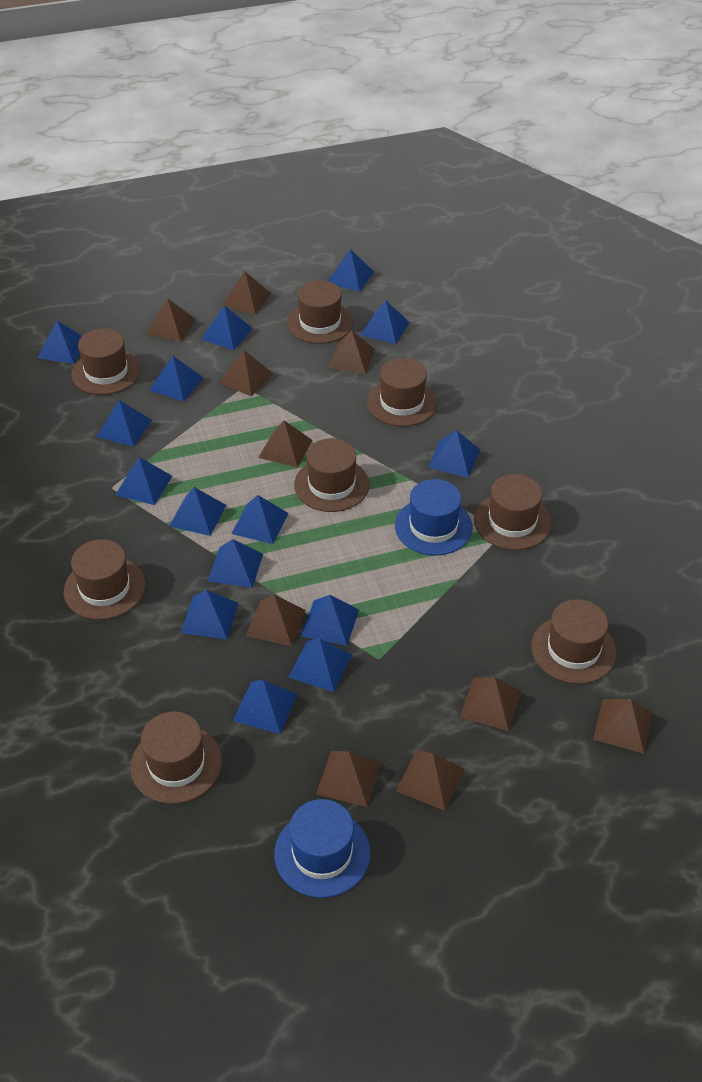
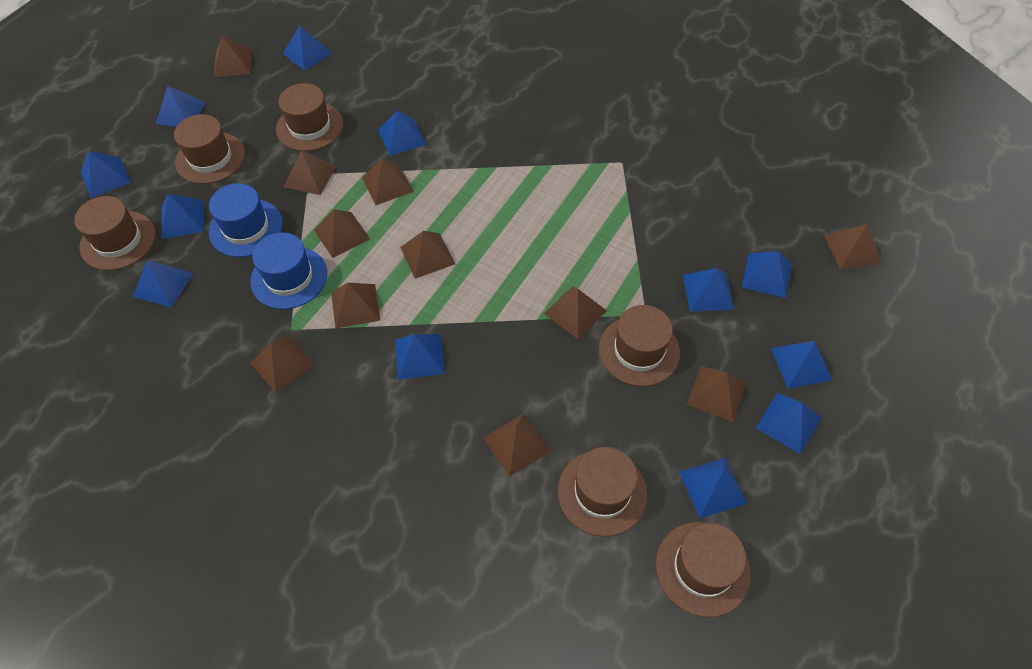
blue pyramid: [38,321,82,364] [96,400,152,447] [115,457,172,505] [149,355,203,402] [169,487,226,536] [181,590,238,639] [201,305,253,350] [208,539,263,588] [231,495,288,544] [233,680,298,734] [288,638,352,692] [301,595,359,646] [328,249,374,292] [361,300,409,344] [428,430,480,478] = 15 -> [81,151,131,198] [133,261,194,308] [156,86,206,127] [161,194,204,239] [283,26,333,71] [378,110,427,156] [395,334,445,380] [679,458,747,519] [683,268,734,312] [742,251,792,298] [756,392,822,455] [771,341,832,389] = 12
brown hat: [64,539,146,620] [71,328,141,395] [130,711,222,804] [287,280,353,344] [294,438,369,512] [367,358,438,427] [474,474,552,550] [531,599,617,684] = 8 -> [74,196,156,270] [174,114,245,184] [276,83,343,151] [558,447,647,537] [599,305,680,386] [656,522,751,617] = 6
brown pyramid: [146,298,196,342] [219,350,273,397] [222,271,272,315] [246,595,306,646] [258,420,312,468] [316,751,381,807] [328,330,375,374] [396,750,464,811] [460,677,521,731] [593,699,653,754] = 10 -> [214,35,252,77] [250,336,315,393] [284,150,336,195] [314,209,370,258] [331,283,380,329] [362,159,414,205] [400,231,455,279] [483,414,551,477] [544,286,607,339] [687,366,747,422] [824,224,881,269] = 11

